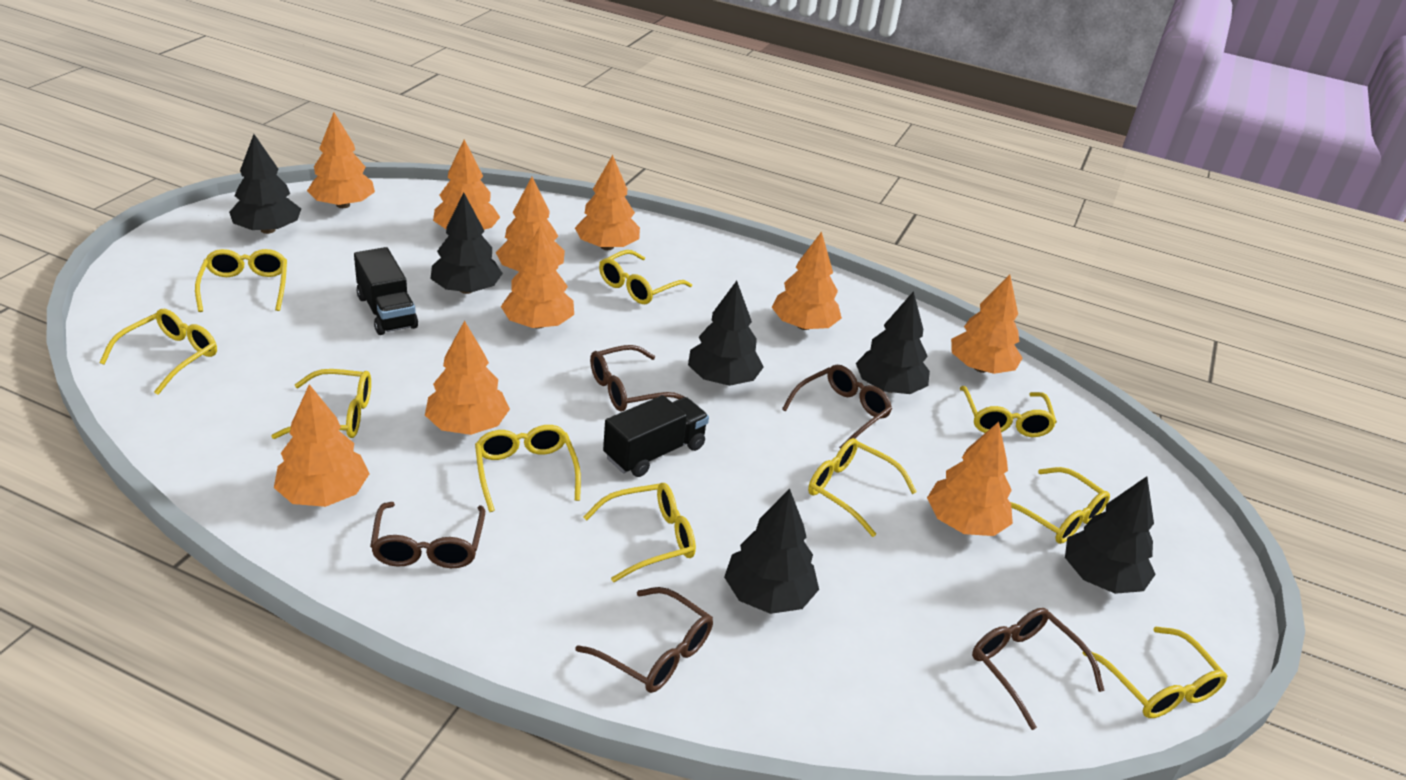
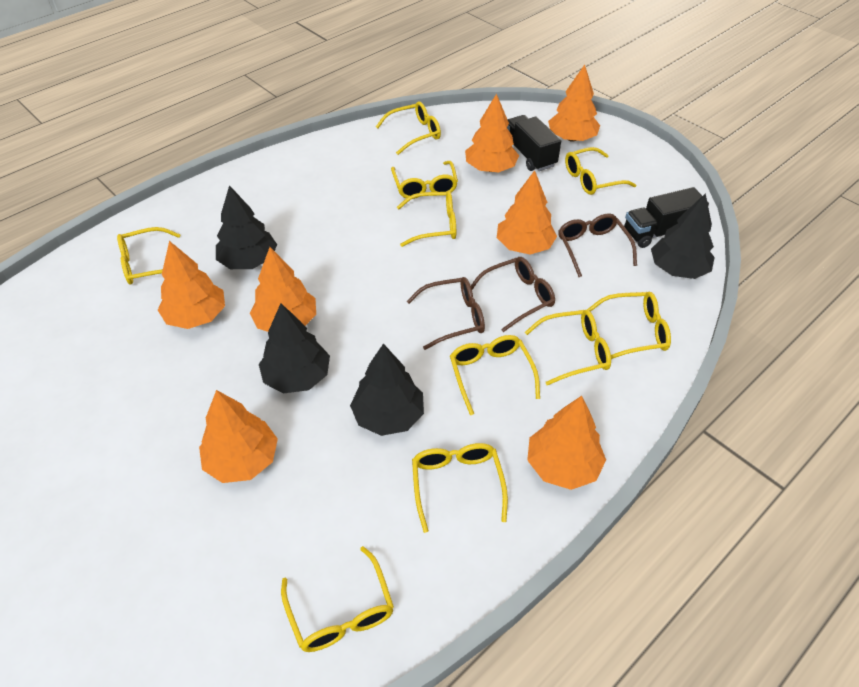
black tree: [229,134,301,234] [430,193,503,294] [688,281,764,386] [724,489,819,614] [856,291,930,394] [1065,476,1156,594] = 6 -> [216,185,277,269] [259,303,330,393] [350,343,424,436] [651,193,715,279] = 4
brown glasses: [370,502,485,568] [576,587,713,693] [590,345,685,411] [782,365,892,449] [972,608,1105,730] = 5 -> [407,277,485,350] [471,257,555,332] [558,213,637,277] = 3
orange tree: [274,384,369,507] [307,112,375,208] [425,321,510,435] [433,140,500,230] [496,177,565,271] [501,226,574,329] [575,155,640,250] [772,231,842,330] [927,422,1013,536] [951,274,1023,374] = 10 -> [158,241,225,329] [199,390,278,483] [250,247,316,332] [465,94,519,172] [497,170,557,255] [527,396,606,490] [548,65,600,142] = 7

